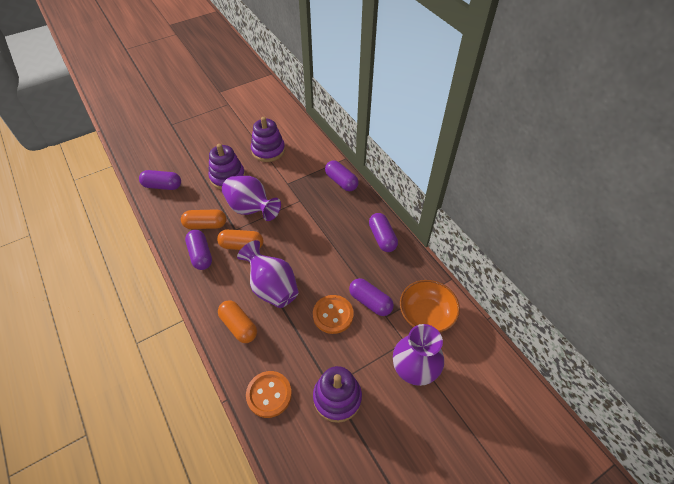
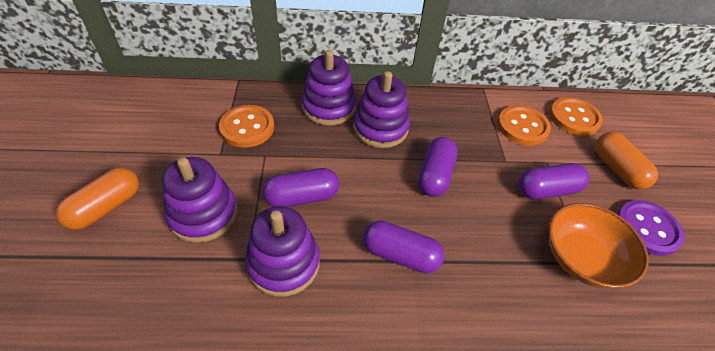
orange button: [246,371,292,418] [313,295,354,334] = 2 -> [219,105,274,148] [497,105,551,146] [550,97,603,136] = 3
orange capsule: [181,209,226,229] [217,229,263,250] [218,300,257,343] = 3 -> [56,167,139,230] [595,132,658,189] = 2
purple button: none = 0 -> [617,200,684,256] = 1
purple capsule: [139,170,181,190] [185,230,212,270] [325,160,359,191] [349,278,394,316] [369,213,398,252] = 5 -> [263,168,339,207] [363,220,444,273] [418,137,458,197] [518,163,589,199] = 4
purple stacking toy: [208,144,245,190] [251,117,285,162] [313,366,362,423] = 3 -> [162,157,237,243] [245,206,320,297] [302,50,356,126] [353,71,410,148] = 4
purple vase: [222,176,281,221] [237,240,299,308] [393,324,444,386] = 3 -> none = 0

